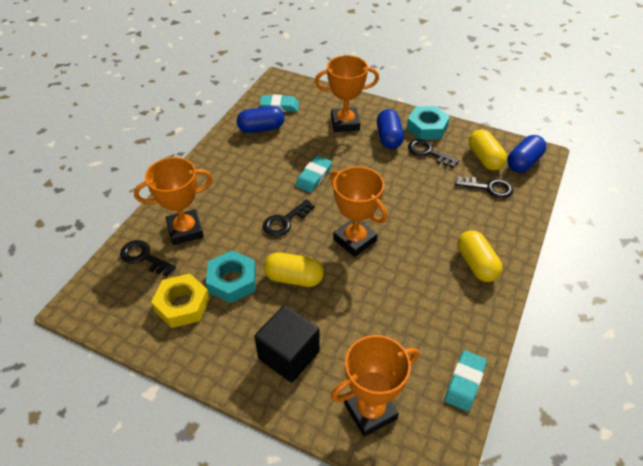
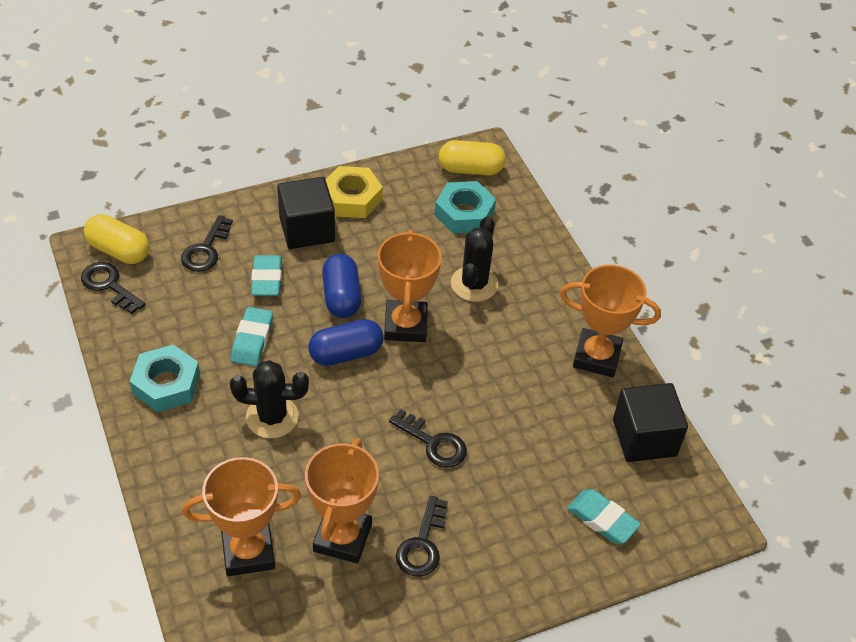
black cactus: none = 0 -> [230,360,309,438] [451,216,498,302] = 2
black cube: [254,305,320,383] = 1 -> [277,177,335,249] [613,383,688,462] = 2
blue capsule: [237,106,284,133] [377,109,404,149] [507,135,546,173] = 3 -> [308,319,384,366] [322,254,361,318] = 2
yellow capsule: [264,252,324,287] [458,230,502,282] [469,129,507,170] = 3 -> [84,214,149,264] [439,140,506,175] = 2

